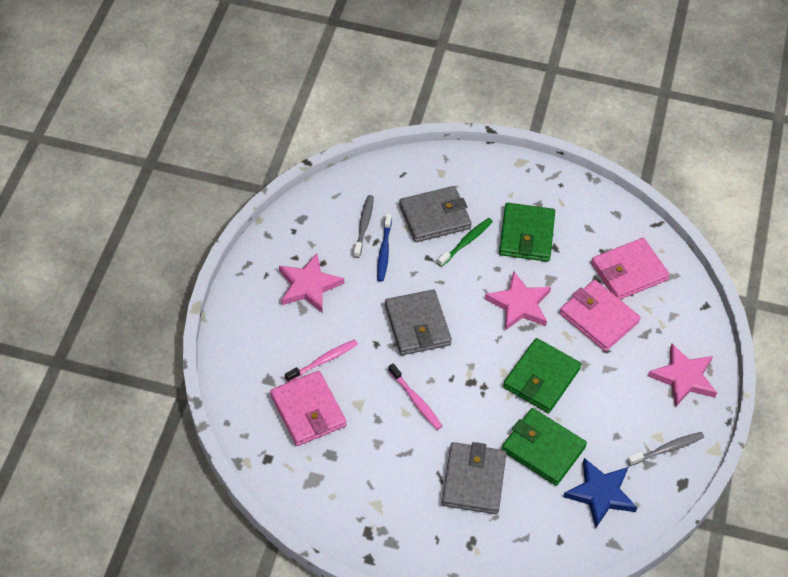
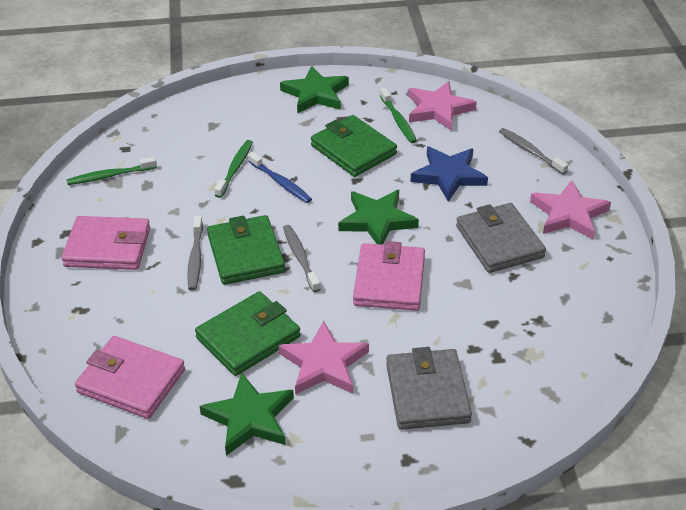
green star: none = 0 -> [199,372,294,456] [280,66,349,113] [338,190,419,245] = 3
green toothbrush: [437,218,493,267] = 1 -> [67,157,157,185] [214,140,253,198] [380,88,417,143] = 3
grey toothbrush: [353,195,374,258] [627,432,704,466] = 2 -> [187,216,203,291] [283,225,320,292] [499,128,568,175] = 3
grey wallet: [385,290,452,355] [399,186,472,242] [442,442,506,514] = 3 -> [386,347,472,430] [456,203,546,273] = 2
pink toothbrush: [285,339,358,382] [388,363,442,430] = 2 -> none = 0

